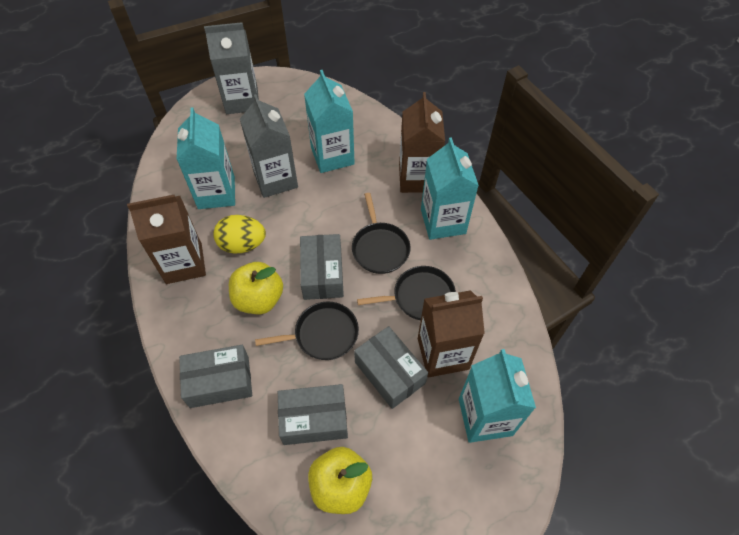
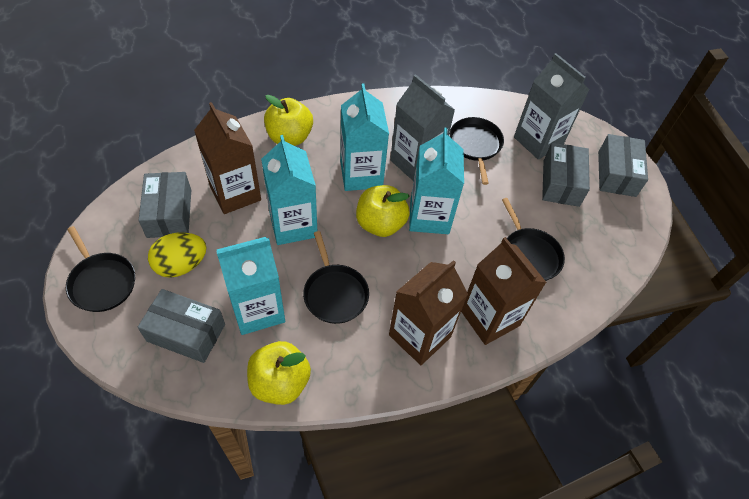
black pan: [255,302,359,360] [352,193,411,274] [357,266,456,320] = 3 -> [66,226,135,312] [303,231,369,324] [450,117,504,185] [502,198,565,281] = 4
yellow apple: [229,262,283,314] [308,447,372,514] = 2 -> [247,341,311,405] [264,95,313,146] [356,185,410,237] = 3

